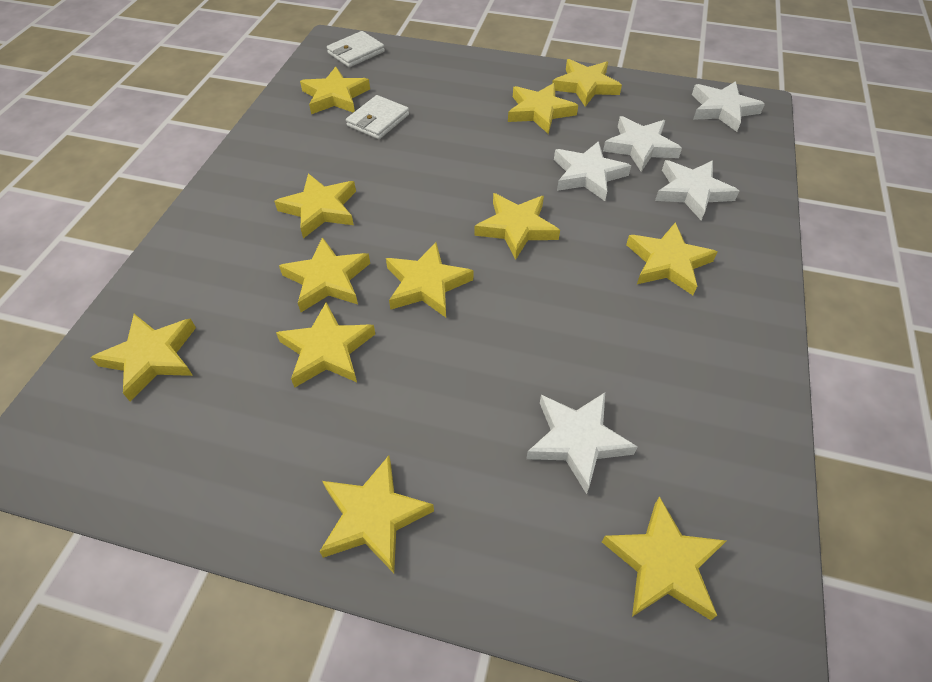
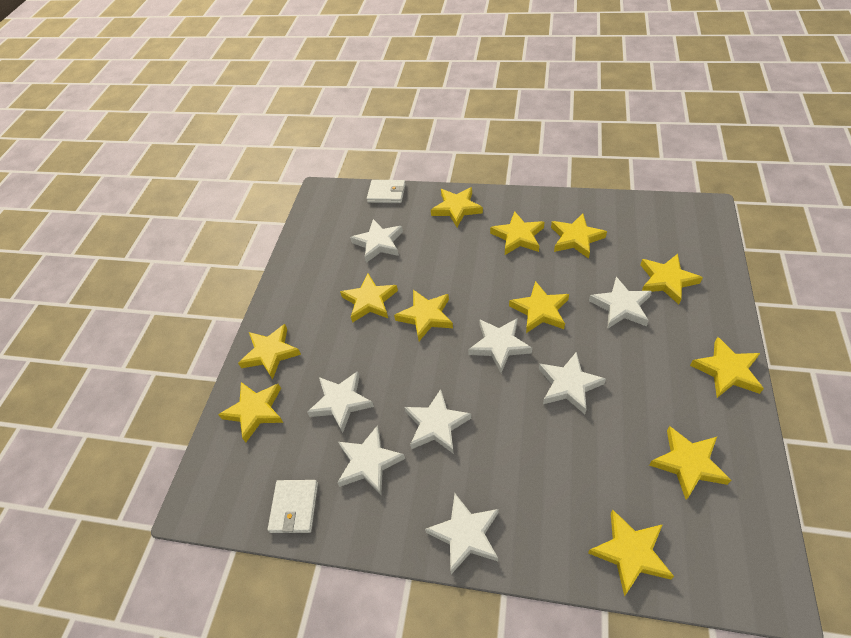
white star: [526,393,638,494] [554,141,631,201] [603,116,682,172] [655,160,739,221] [692,81,765,132] = 5 -> [307,371,374,433] [337,425,405,495] [350,219,403,263] [404,389,471,454] [425,494,499,574] [468,319,532,373] [539,352,606,414] [589,277,652,328] = 8

